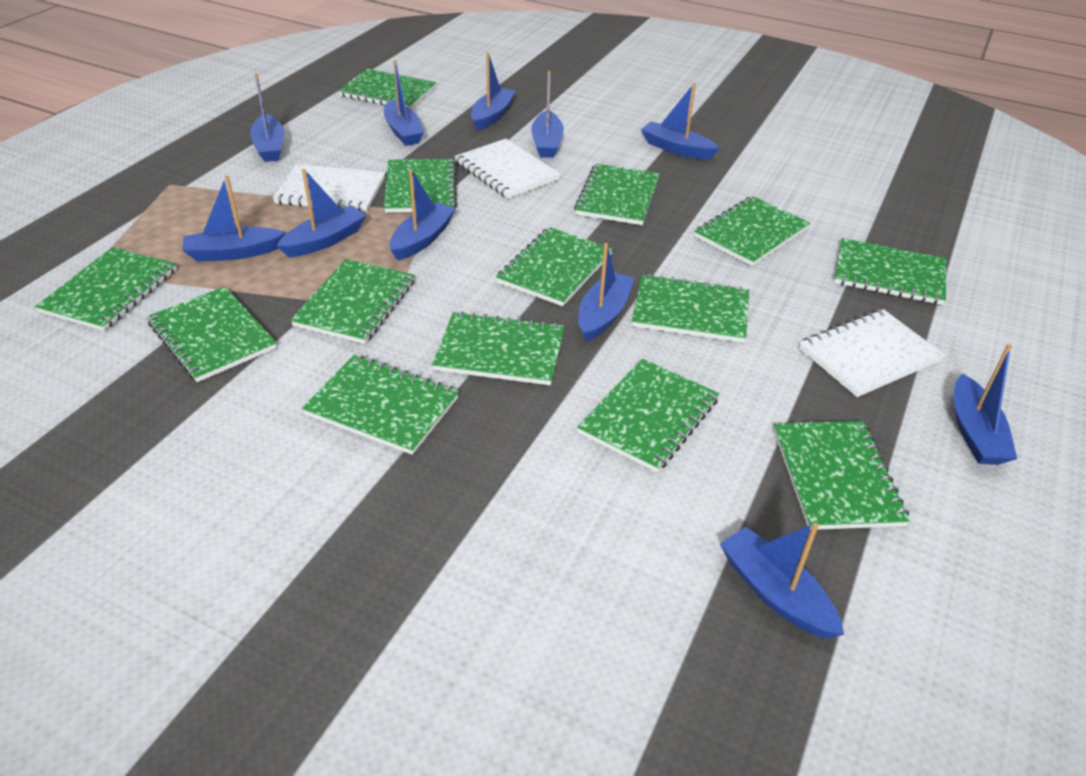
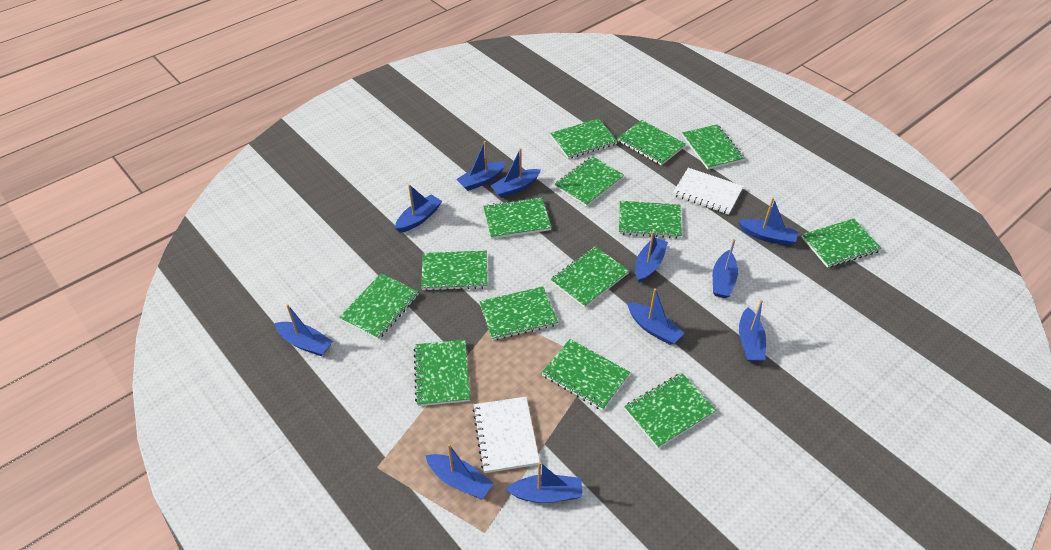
white notebook: [273,164,385,212] [454,139,561,199] [799,309,945,397] = 3 -> [472,397,540,473] [673,168,744,215] = 2

